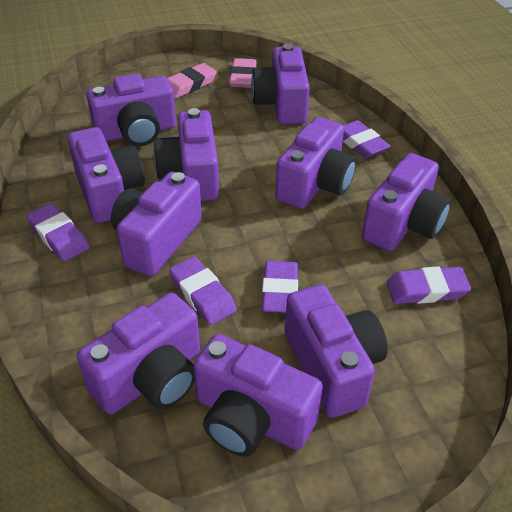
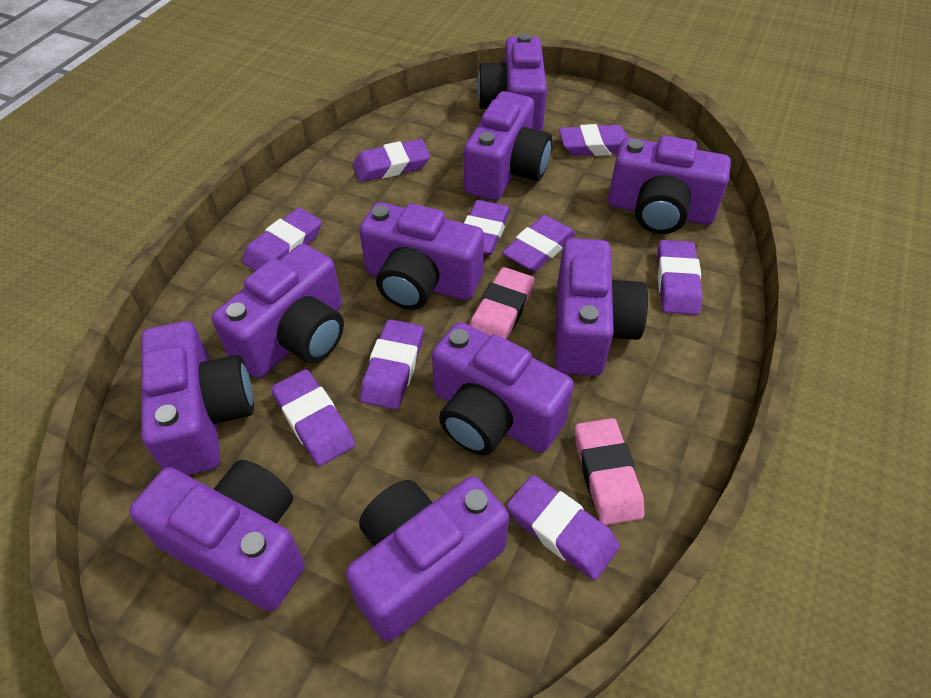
purple eraser: [26,203,90,261] [169,257,237,325] [262,261,298,313] [343,120,391,158] [387,266,471,304] = 5 -> [242,208,322,271] [271,369,355,466] [353,139,430,182] [360,319,424,410] [464,200,510,255] [502,215,575,272] [507,475,620,580] [559,124,628,156] [657,240,703,315] = 9

